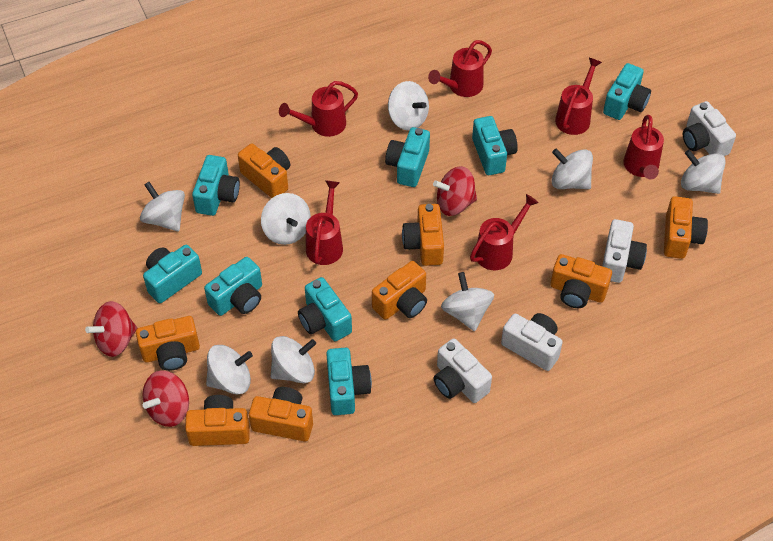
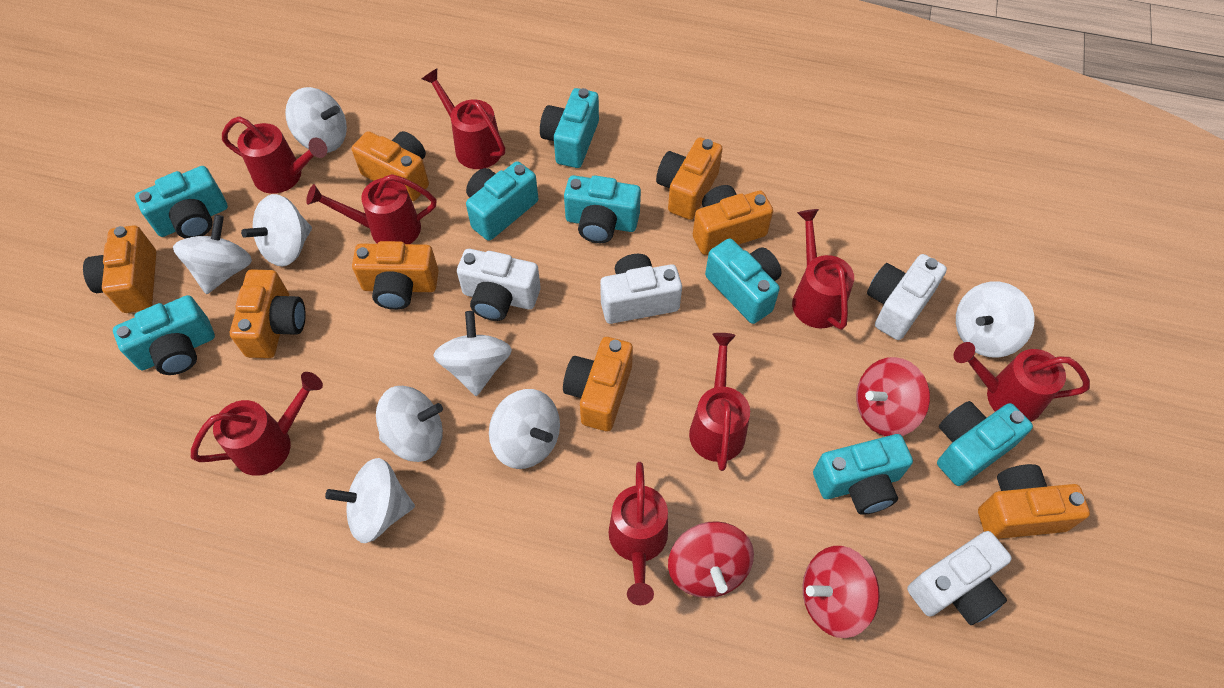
red watering can: [279,81,358,137] [306,180,343,265] [428,40,492,97] [470,194,538,270] [555,58,602,135] [623,115,664,179] = 6 -> [191,372,323,476] [222,116,327,194] [306,174,436,244] [422,68,505,169] [609,462,668,605] [689,333,750,471] [792,209,854,330] [954,342,1090,422] = 8

